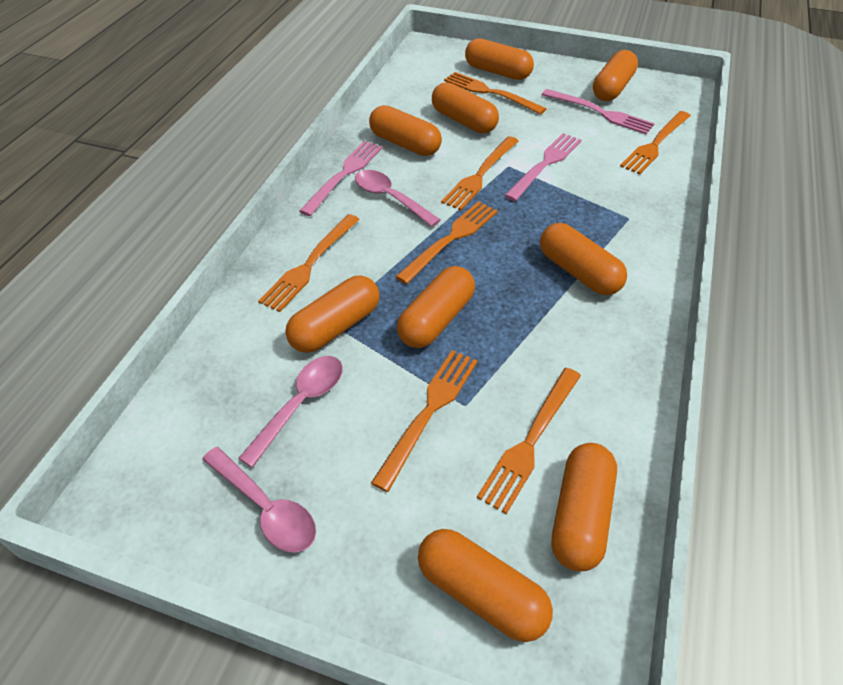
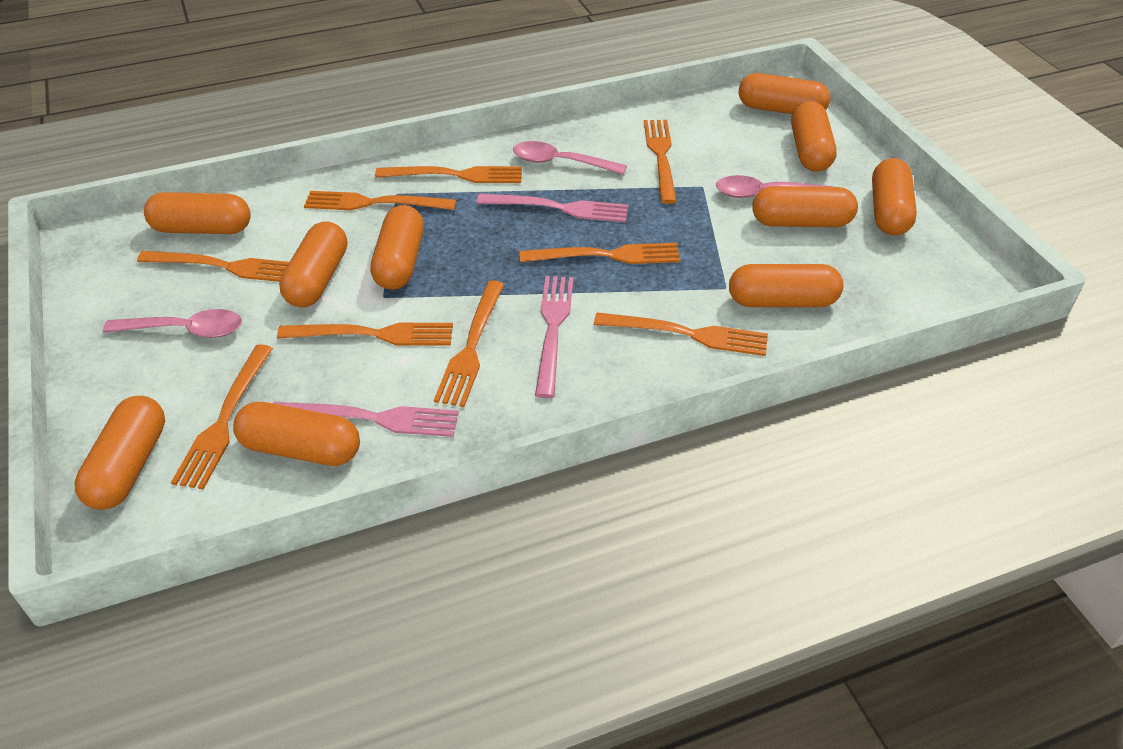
orange capsule: [285,275,380,353] [369,105,442,156] [397,266,475,348] [418,529,553,642] [432,82,499,133] [465,38,534,80] [540,223,627,295] [552,443,617,571] [593,50,638,101] = 9 -> [74,396,165,510] [144,192,251,234] [233,402,360,466] [279,221,347,307] [370,205,424,290] [729,264,844,307] [739,73,830,114] [752,186,858,227] [791,101,837,172] [872,158,917,236] = 10
orange fork: [258,214,360,312] [371,350,478,492] [395,201,498,284] [441,136,519,210] [444,72,547,115] [477,368,581,514] [620,111,691,175] = 7 -> [137,251,289,282] [171,344,273,489] [277,322,453,346] [304,191,456,210] [375,166,522,183] [434,280,505,407] [520,243,680,264] [594,312,768,356] [644,120,677,204] = 9

